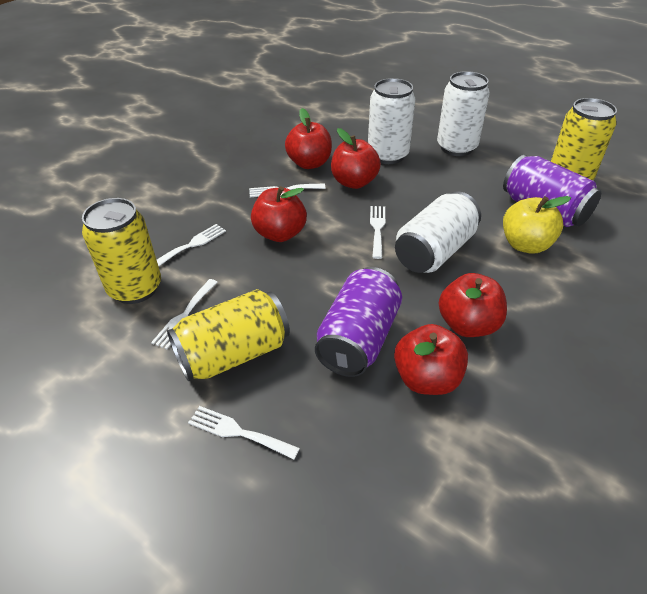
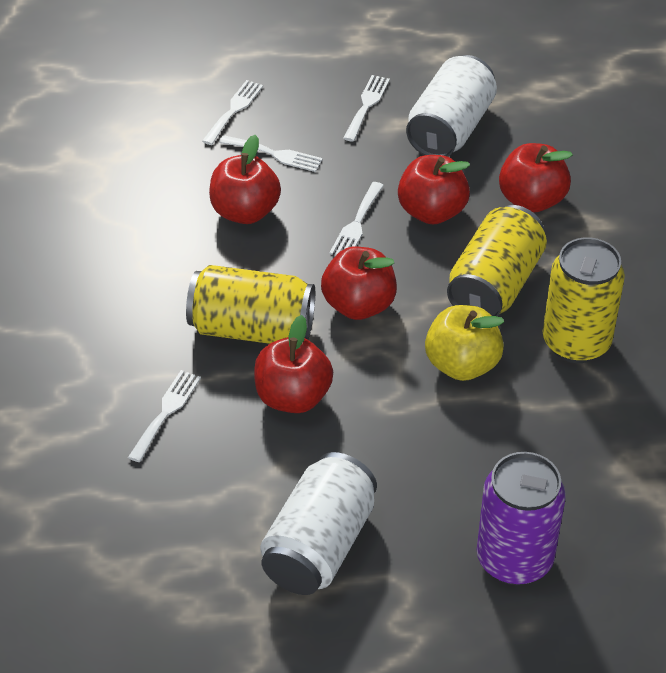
purple can: [315,267,402,377] [503,155,601,227] = 2 -> [477,452,566,585] = 1
white can: [368,78,415,164] [395,191,481,273] [437,71,490,156] = 3 -> [260,452,377,595] [406,55,497,157] = 2

